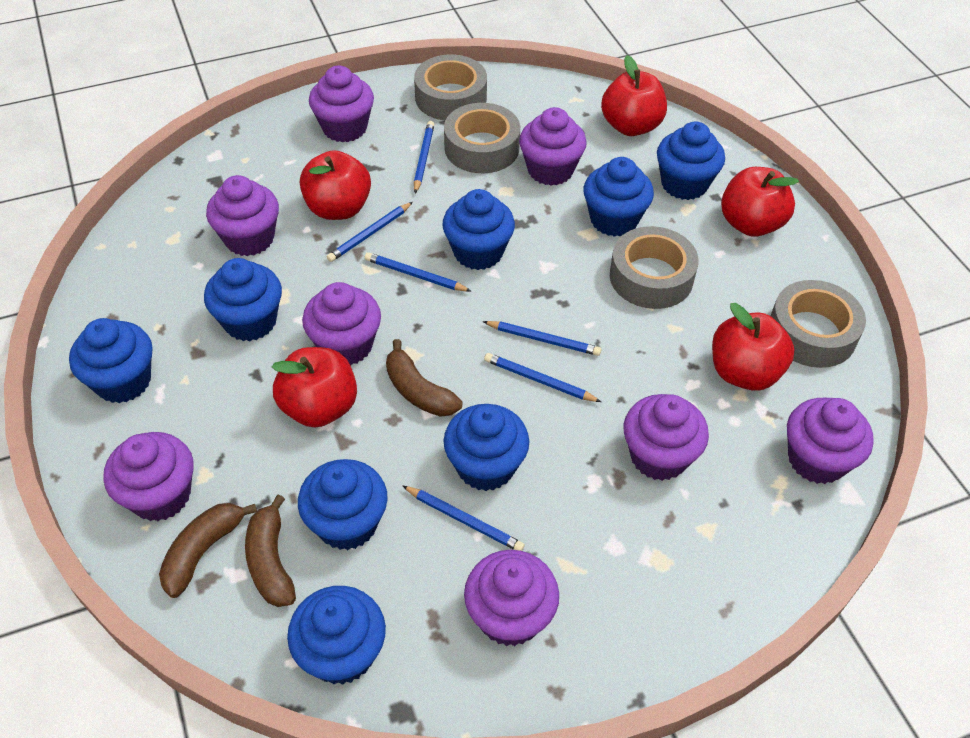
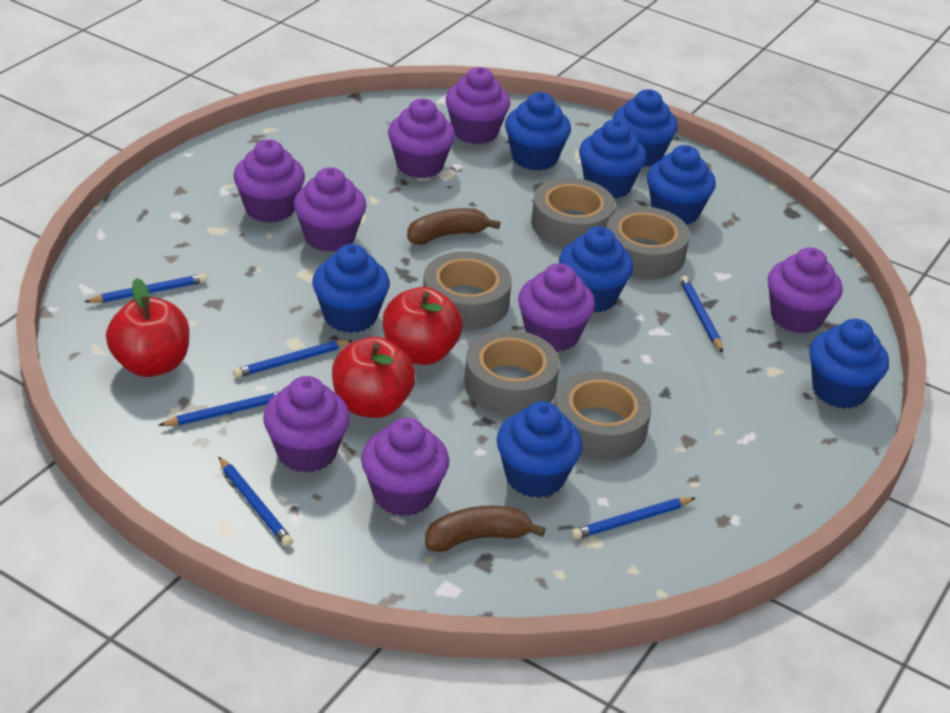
brown banana: [159,503,257,598] [245,494,296,607] [386,339,462,417] = 3 -> [407,208,500,245] [425,506,546,552] = 2
grey tape: [414,54,487,121] [444,103,520,173] [610,226,699,309] [771,280,866,368] = 4 -> [423,252,512,329] [464,330,560,415] [531,178,615,247] [555,371,651,460] [606,206,690,279] = 5
red apple: [272,347,357,428] [300,150,371,220] [601,55,667,136] [712,303,795,391] [721,167,799,237] = 5 -> [106,278,189,377] [332,337,416,418] [383,287,463,365] = 3

